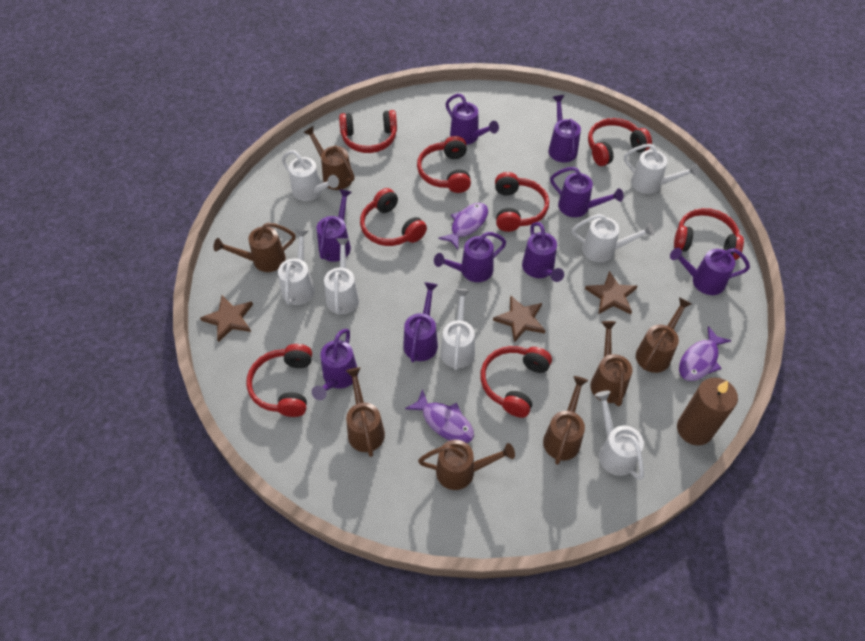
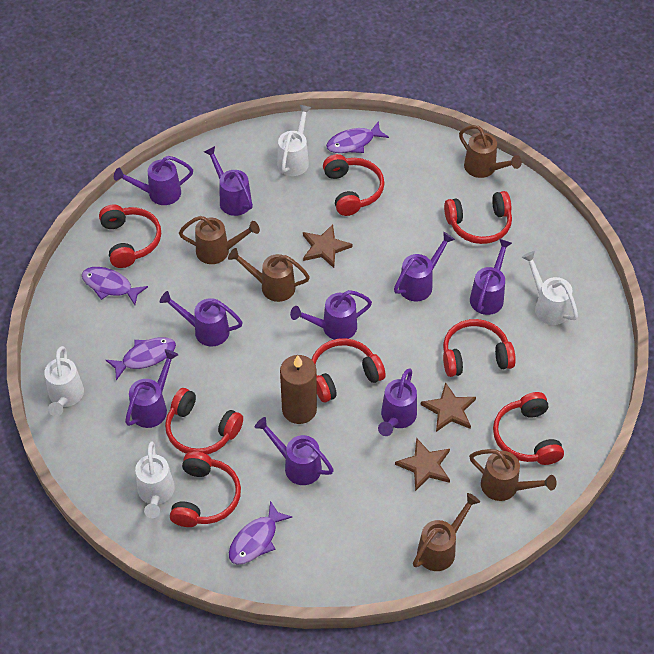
brown watering can: [214,223,296,272] [303,126,355,190] [346,367,385,457] [418,440,515,490] [543,376,588,465] [590,321,632,406] [636,297,692,373] = 7 -> [179,216,260,264] [228,248,310,302] [413,493,480,571] [459,125,522,178] [469,449,556,501] = 5
purple fish: [405,389,474,443] [438,203,488,249] [679,326,731,381] = 3 -> [82,267,148,305] [106,337,176,380] [229,501,293,565] [326,121,389,153] = 4
white watering can: [278,230,315,305] [282,150,339,201] [324,238,359,314] [440,289,475,370] [572,214,655,263] [595,391,644,480] [624,144,699,194] = 7 -> [44,346,84,416] [135,441,175,518] [277,105,312,176] [522,251,578,325] = 4

